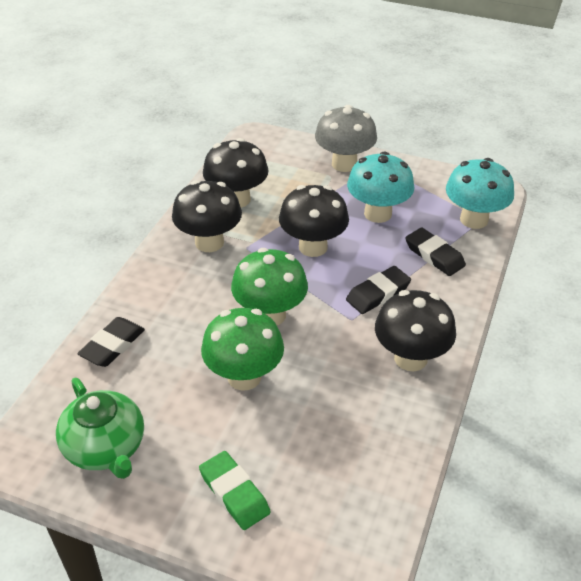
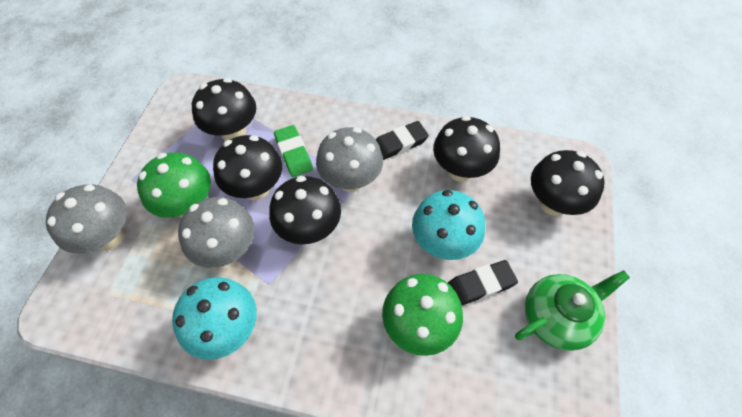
black eraser: [77,317,145,367] [346,266,411,314] [405,227,466,276] = 3 -> [376,121,429,160] [448,260,518,306] = 2
black mushroom: [172,180,242,252] [203,138,269,208] [279,185,349,257] [375,290,456,371] = 4 -> [192,78,256,141] [213,135,282,200] [269,176,341,244] [433,116,500,182] [531,150,604,216] = 5
grey mushroom: [315,105,377,172] = 1 -> [46,184,127,253] [178,197,255,268] [316,127,383,192] = 3

